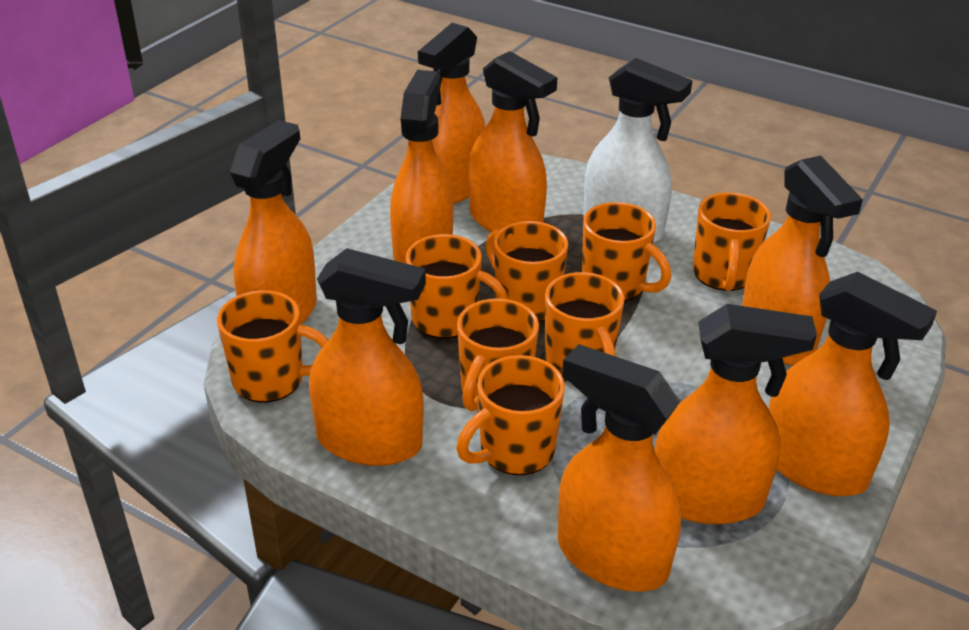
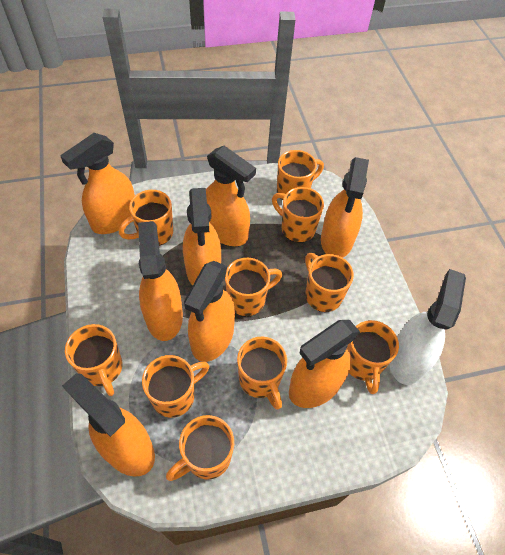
orange mug: [217,290,328,403] [406,234,508,339] [457,298,539,412] [457,355,565,475] [486,221,568,322] [545,272,625,378] [582,202,671,301] [693,192,771,291] = 8 -> [65,324,122,396] [119,190,173,246] [142,355,209,418] [166,415,234,481] [225,258,282,316] [237,337,287,410] [272,187,324,243] [277,150,324,200] [305,253,354,312] [347,320,399,394] = 10
orange spray bottle: [230,120,317,325] [309,248,426,466] [390,70,454,263] [418,23,485,204] [468,51,558,232] [558,344,681,592] [655,304,817,524] [742,156,863,365] [768,271,937,496] = 9 -> [60,133,135,234] [62,373,155,477] [138,221,183,341] [183,188,221,285] [184,261,235,362] [206,146,256,246] [289,320,360,408] [321,157,369,258] = 8

